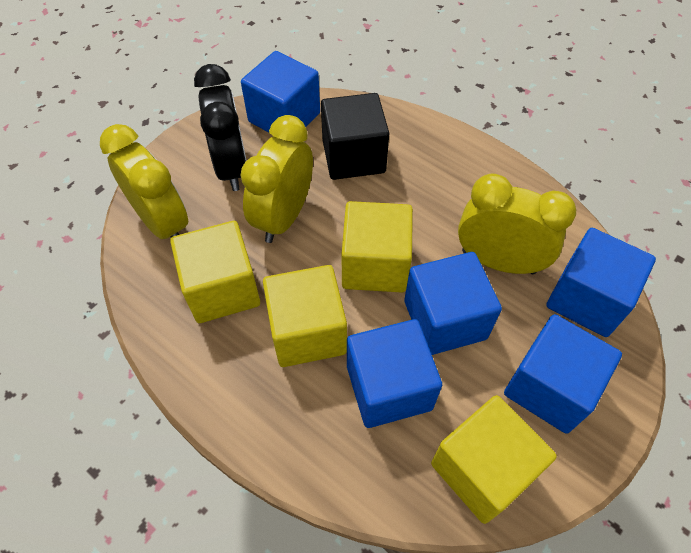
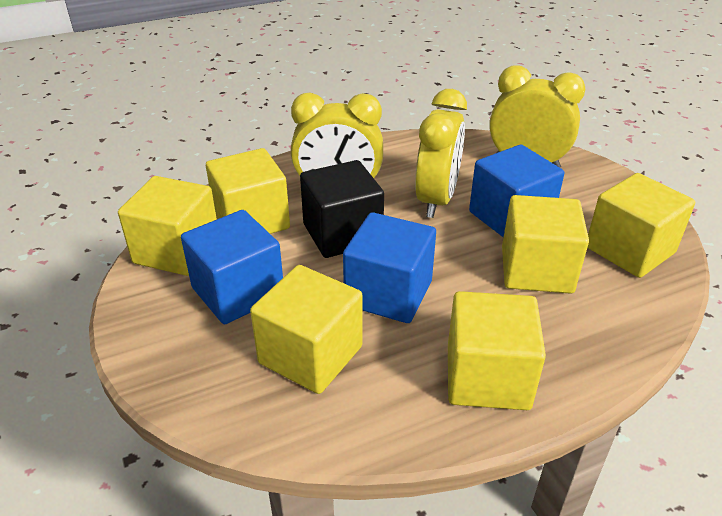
black clock: [194,64,247,191] = 1 -> none = 0
blue cube: [241,51,320,133] [347,319,442,428] [404,252,502,355] [504,314,622,434] [546,228,656,337] = 5 -> [181,210,283,324] [343,212,436,323] [469,145,564,237] = 3
yellow cube: [170,221,260,323] [263,265,347,367] [342,201,413,293] [431,395,557,524] = 4 -> [118,176,217,276] [206,148,290,234] [250,265,363,394] [448,291,546,410] [502,195,589,294] [587,173,695,278] = 6

